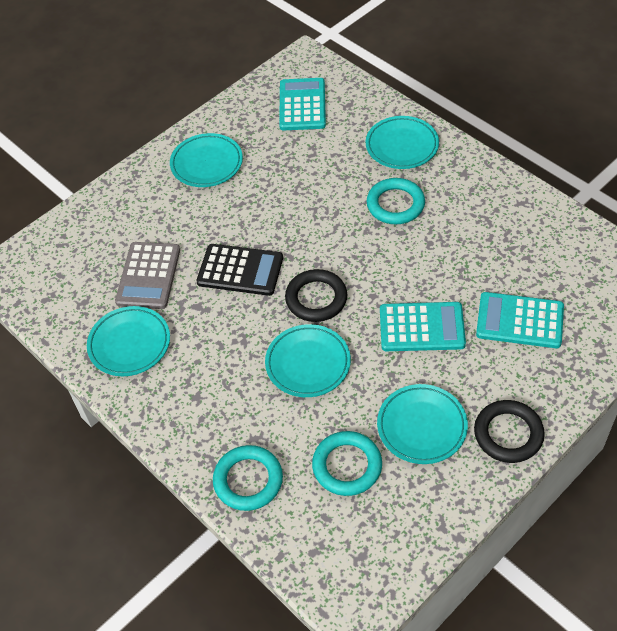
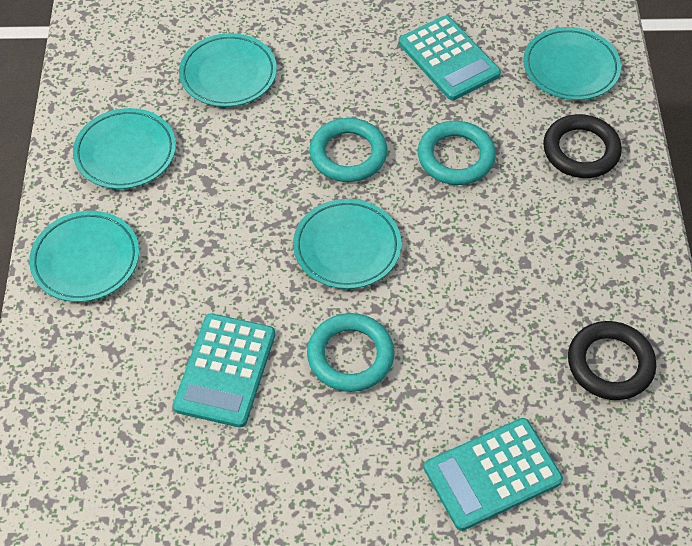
black calculator: [196,244,283,296] = 1 -> none = 0
grey calculator: [115,242,180,309] = 1 -> none = 0

